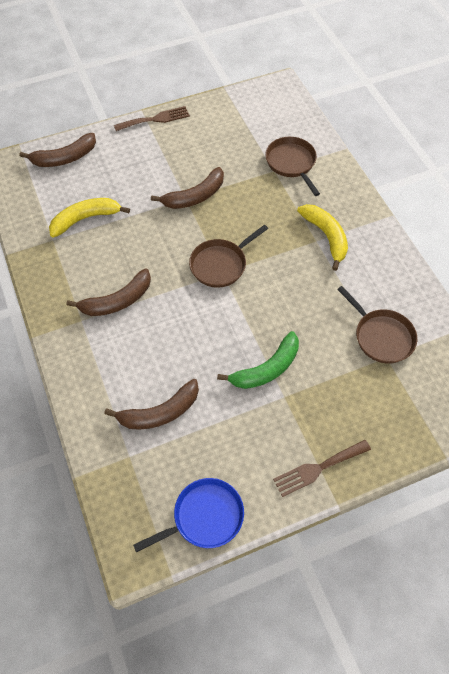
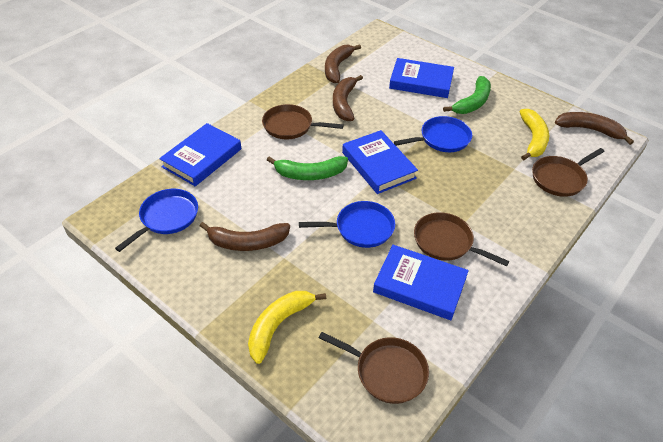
blue book: none = 0 -> [159,123,241,186] [342,130,418,194] [373,245,469,320] [389,58,454,98] = 4
blue pan: [133,478,244,552] = 1 -> [115,189,198,252] [299,201,395,248] [394,116,472,152] = 3
brown fork: [114,106,190,131] [273,440,371,497] = 2 -> none = 0
brown pan: [189,225,268,288] [265,137,320,196] [337,286,417,364] = 3 -> [262,104,344,139] [319,332,429,404] [414,212,510,266] [532,148,605,197] = 4
green banana: [217,331,299,389] = 1 -> [267,156,348,180] [443,76,491,114] = 2

